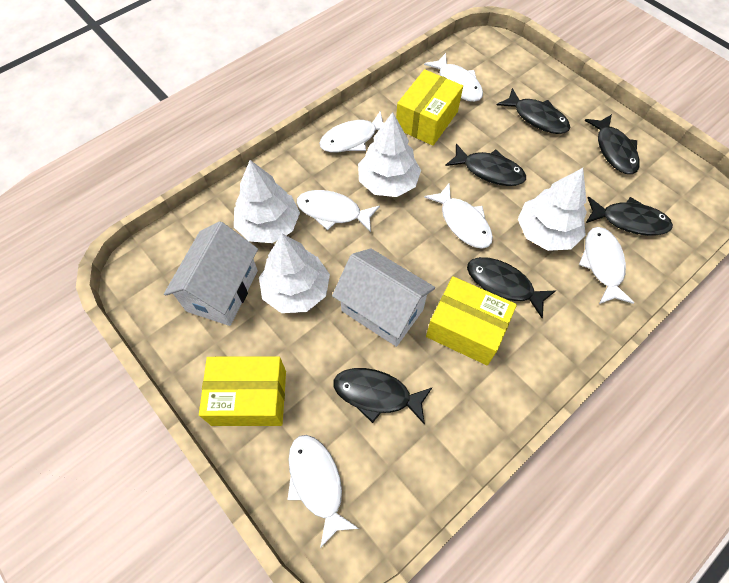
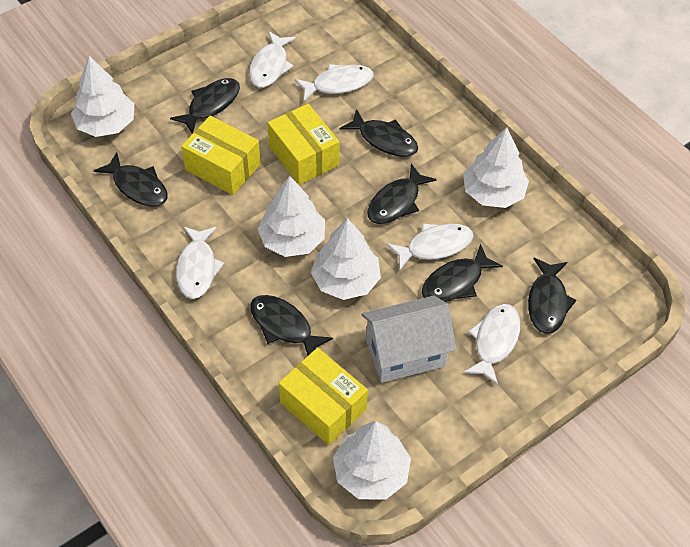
black fish: [333,368,433,424] [445,144,526,186] [467,257,556,318] [497,88,570,134] [584,114,640,174] [586,196,673,236] = 6 -> [94,152,168,207] [170,78,240,134] [250,295,333,355] [340,109,418,157] [367,164,437,224] [422,244,503,302] [528,258,576,334] = 7
white fish: [288,435,359,548] [297,190,380,232] [319,111,384,153] [424,53,483,102] [424,183,493,249] [579,227,634,304] = 6 -> [176,226,224,299] [249,31,296,88] [295,64,374,101] [387,223,474,271] [464,304,521,385] = 5
white house: [164,221,258,326] [332,248,435,347] = 2 -> [361,296,456,383] = 1
white tree: [234,160,300,243] [259,234,330,313] [358,112,421,197] [518,168,587,251] = 4 -> [71,56,134,137] [257,176,325,257] [311,218,381,300] [333,421,411,500] [463,127,529,208] = 5

